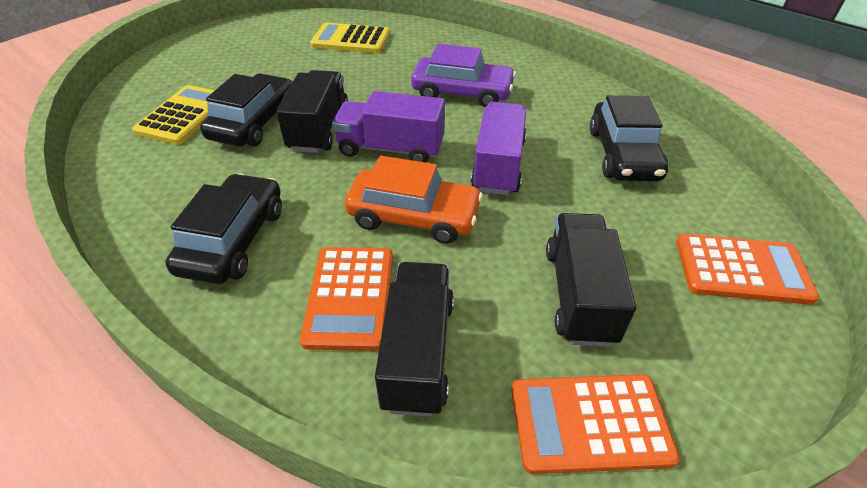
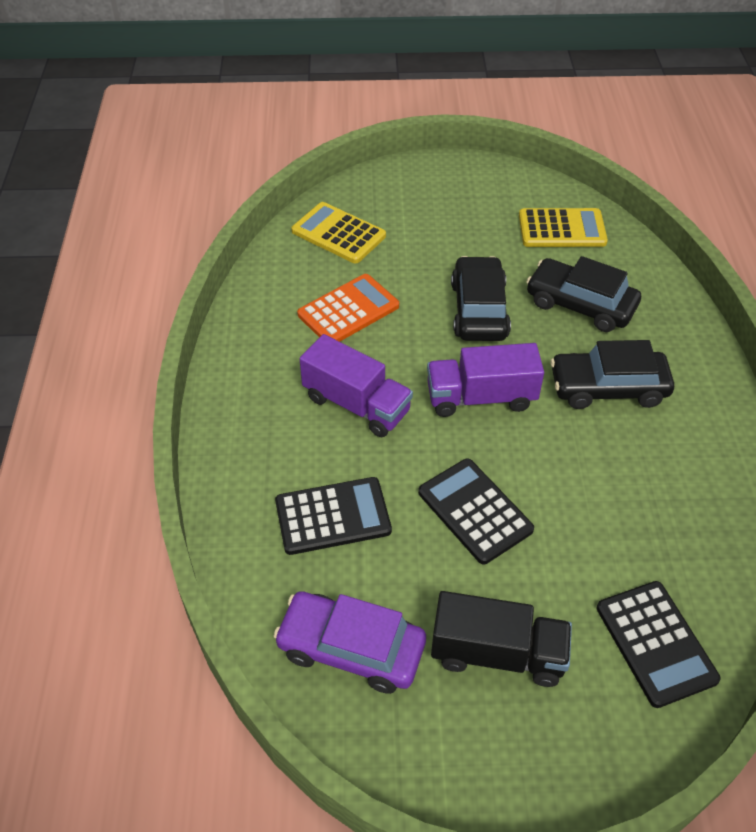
black calculator: none = 0 -> [275,477,392,555] [418,459,534,565] [597,581,721,708] = 3
black truck: [276,70,348,153] [375,262,454,417] [546,213,636,347] = 3 -> [431,591,572,687] = 1
orange calculator: [300,247,393,351] [511,374,680,474] [676,234,819,305] = 3 -> [297,274,399,342] = 1
orange car: [345,156,483,244] = 1 -> none = 0

